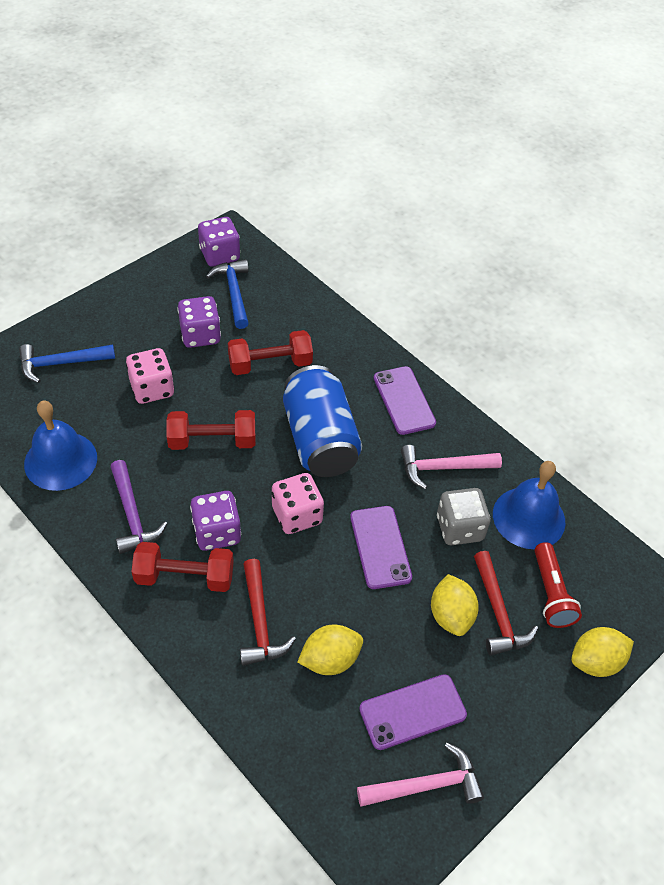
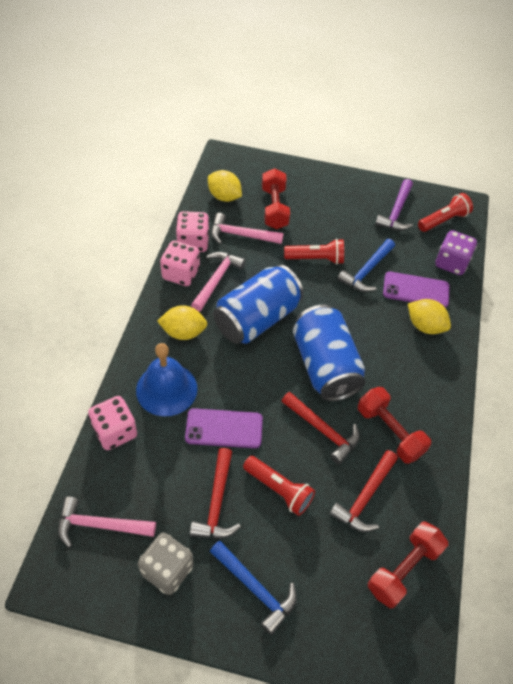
blue bell: [24,401,97,491] [493,461,565,549] = 2 -> [136,343,197,416] = 1
blue can: [283,365,362,477] = 1 -> [213,265,304,344] [293,305,365,401] = 2
pink dice: [126,348,174,404] [272,473,324,534] = 2 -> [88,396,137,450] [160,241,200,286] [176,211,209,252] = 3
pink hammer: [357,743,484,807] [401,445,502,489] = 2 -> [58,497,156,548] [191,252,245,312] [211,213,284,244] = 3
purple dice: [177,296,221,348] [190,491,241,551] [198,217,240,266] = 3 -> [435,230,477,275] = 1
purple phone: [350,506,412,589] [359,674,467,750] [374,366,436,435] = 3 -> [185,408,263,448] [383,271,450,308] = 2
red flashlight: [535,542,582,628] = 1 -> [243,456,315,516] [284,239,344,265] [418,193,473,232] = 3
red hammer: [240,559,296,666] [474,551,538,655] = 2 -> [190,448,241,539] [282,392,360,464] [329,450,398,532] = 3

